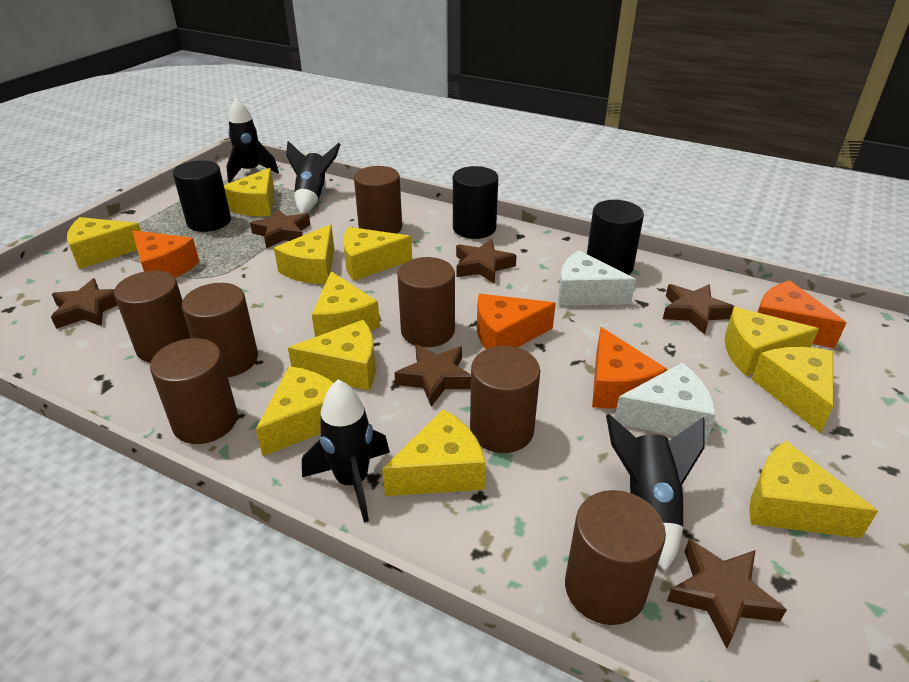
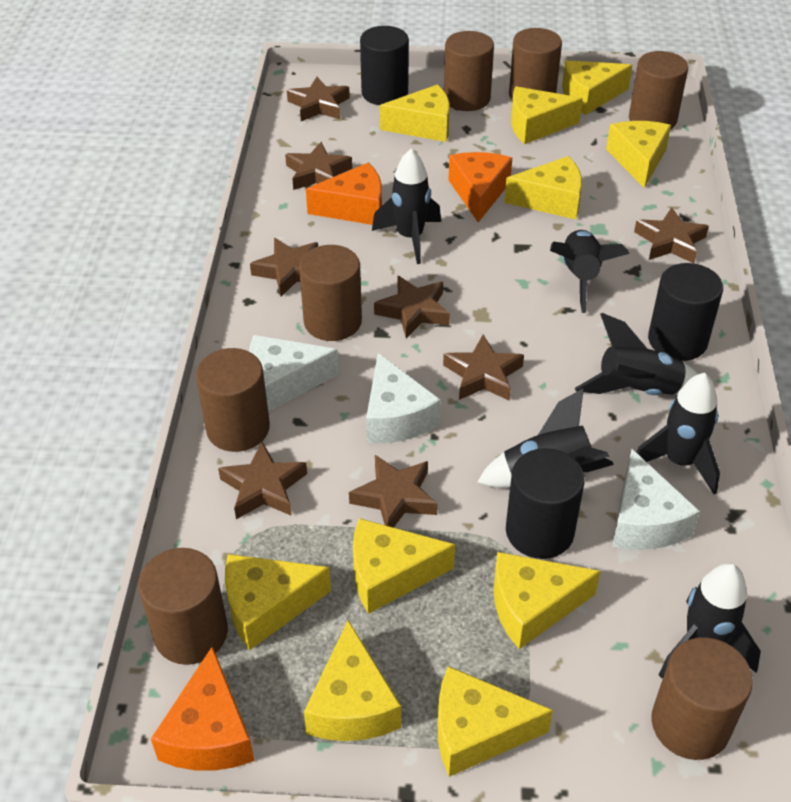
black rocket: [226,98,279,183] [286,141,341,214] [302,380,390,523] [606,414,705,572] = 4 -> [372,149,441,264] [478,389,614,488] [550,230,630,313] [575,313,698,395] [636,373,720,494] [659,563,761,678] = 6
brown star: [51,278,118,329] [250,209,310,249] [395,344,471,407] [456,239,517,284] [663,284,735,335] [667,539,787,649] = 6 -> [218,442,307,519] [250,238,318,297] [285,142,352,190] [287,77,350,121] [349,455,438,528] [374,276,450,338] [443,335,524,401] [634,207,709,263] = 8
orange cheese: [132,230,199,278] [477,294,556,349] [592,327,667,409] [758,280,847,348] = 4 -> [151,647,254,771] [306,163,382,225] [449,152,512,222] = 3
white cheese: [558,250,636,306] [614,363,716,442] = 2 -> [249,335,339,411] [366,353,441,443] [612,449,700,550] = 3
yellow cheese: [67,217,141,269] [224,168,274,217] [256,366,334,456] [274,224,334,284] [288,320,376,390] [312,271,380,337] [343,227,412,281] [382,409,486,496] [725,307,819,376] [749,441,878,538] [752,347,834,433] = 11 -> [225,554,331,650] [304,620,401,741] [353,518,455,614] [380,84,450,142] [438,666,553,777] [493,552,601,649] [504,156,582,220] [511,86,583,144] [562,60,632,115] [606,121,671,188] = 10

